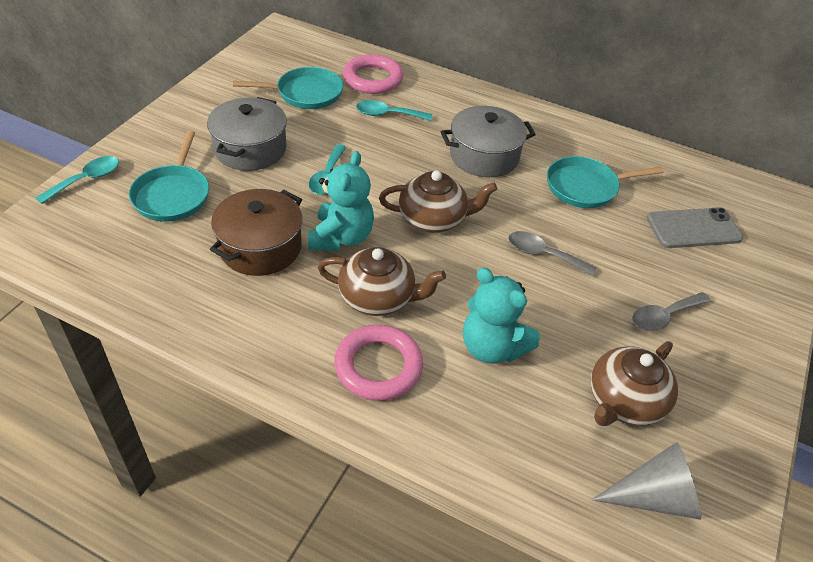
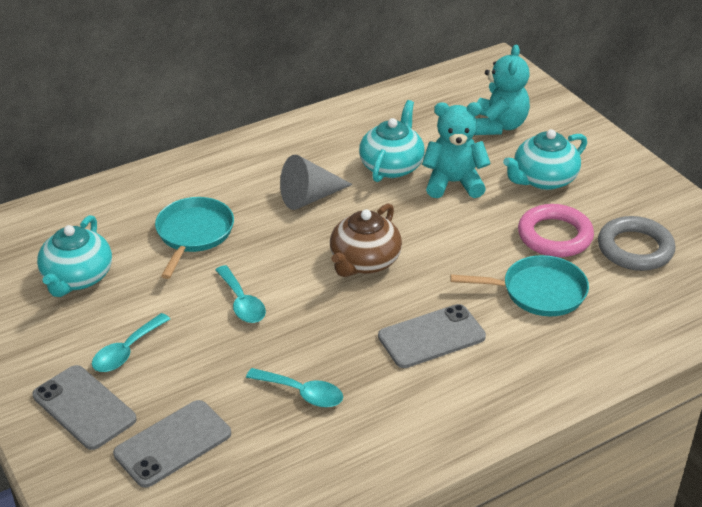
brown pot: [210,189,302,276] = 1 -> none = 0
brown teapot: [317,247,446,316] [379,171,497,233] [591,341,678,426] = 3 -> [330,203,402,277] = 1
grey phone: [647,207,743,248] = 1 -> [32,365,137,450] [113,400,231,488] [378,304,486,368] = 3
grey pot: [207,97,287,171] [441,106,536,177] = 2 -> none = 0
grey ring: none = 0 -> [598,216,676,271] = 1
grey spoon: [508,231,596,276] [632,292,711,331] = 2 -> none = 0
pink ring: [334,325,423,401] [343,54,403,94] = 2 -> [518,204,594,257] = 1
turquoise pan: [129,131,209,222] [233,67,343,109] [547,156,664,208] = 3 -> [155,197,234,279] [450,255,589,316] = 2
turquoise teapot: none = 0 -> [37,215,112,297] [359,100,425,182] [503,129,587,190] = 3

